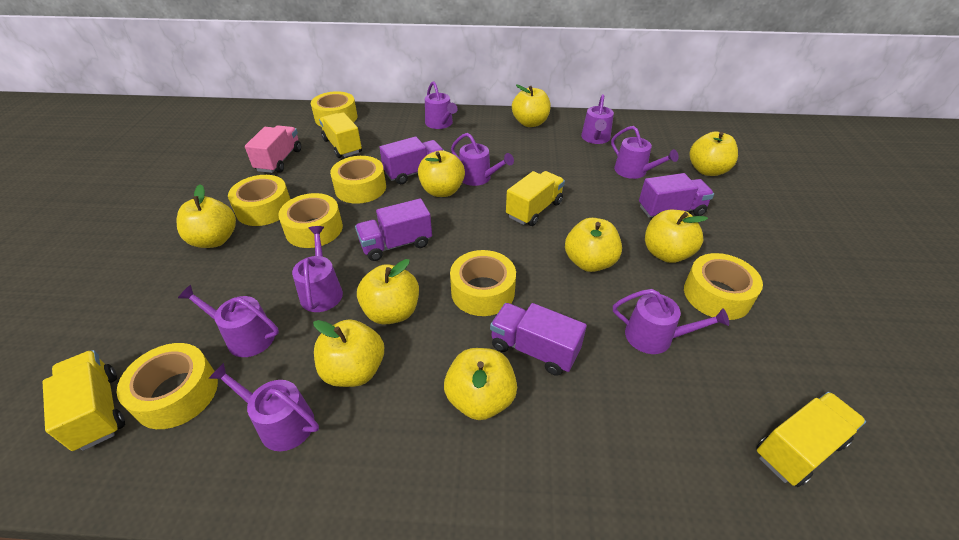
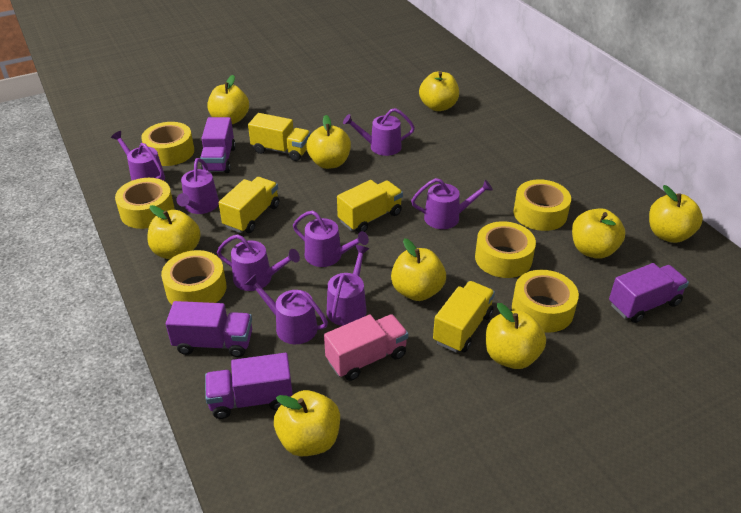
yellow tape: [117,343,218,429] [228,175,291,226] [278,193,343,248] [311,91,357,127] [330,156,386,204] [450,250,516,316] [684,253,763,320] = 7 -> [115,178,174,229] [141,122,194,166] [161,250,226,304] [475,221,536,278] [512,270,579,333] [513,179,571,231] = 6

